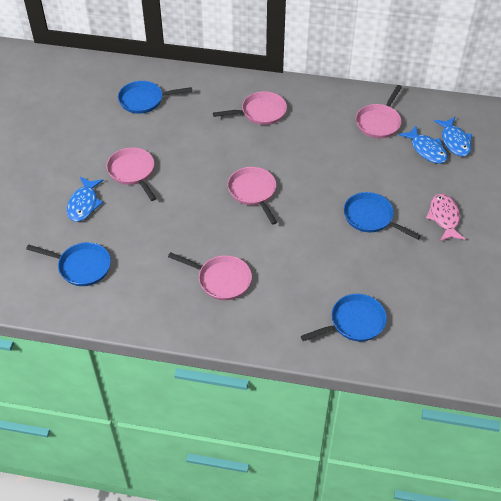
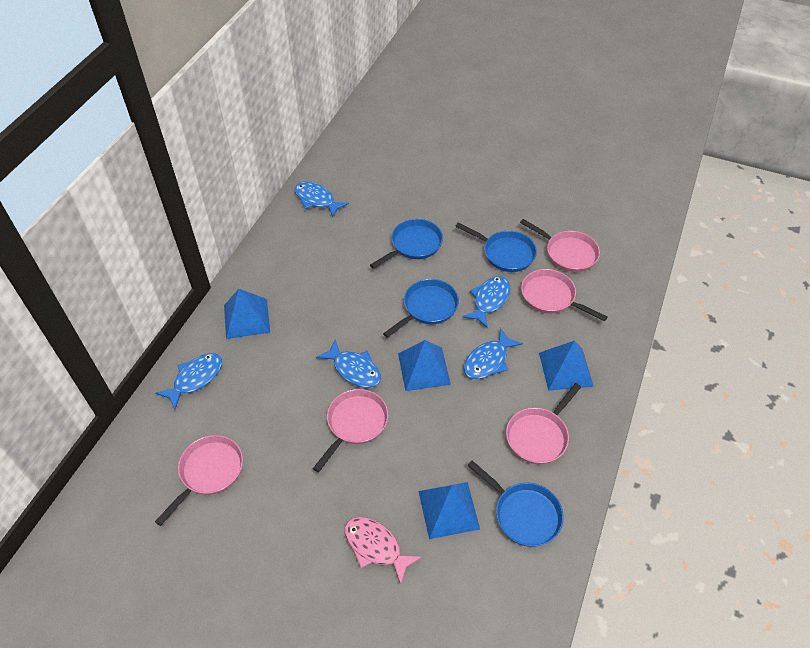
blue fish: [67,177,104,222] [398,126,448,164] [434,117,472,156] = 3 -> [155,353,222,410] [295,181,349,217] [316,339,381,388] [462,276,511,328] [463,328,523,379] = 5
blue pyramid: none = 0 -> [224,289,270,339] [398,340,451,391] [418,482,480,539] [539,341,594,391] = 4

